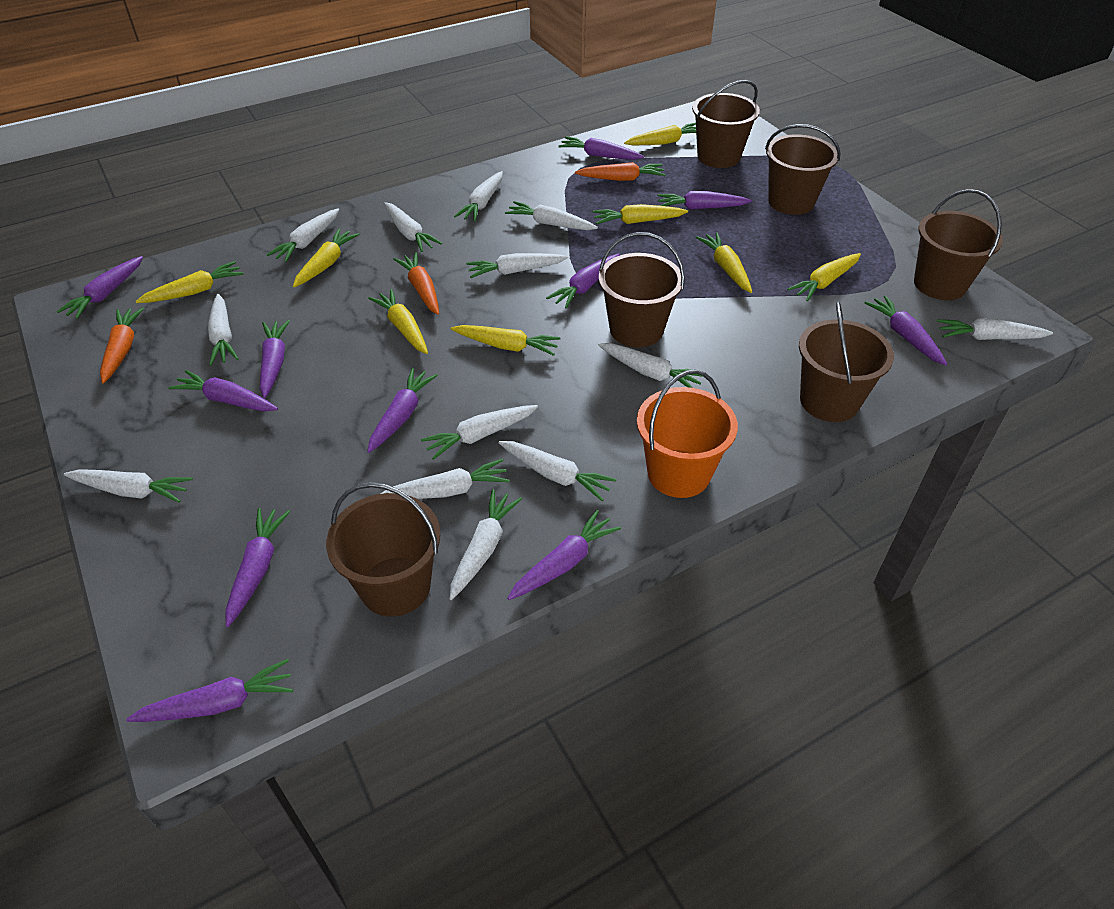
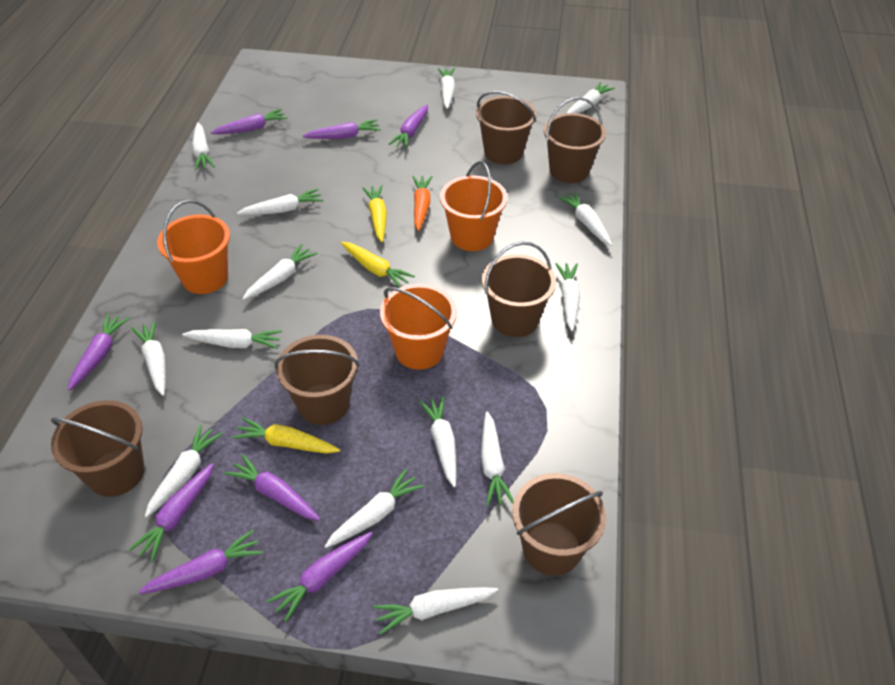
orange bucket: [637,369,738,498] = 1 -> [157,200,230,294] [380,284,457,370] [440,161,507,251] = 3
orange carrot: [100,308,144,383] [393,252,439,315] [575,162,666,181] = 3 -> [412,176,433,231] = 1
purple carrot: [57,256,143,319] [126,659,293,722] [169,370,278,411] [225,508,290,627] [260,320,290,398] [367,368,438,453] [507,510,621,600] [546,254,620,309] [558,136,644,160] [657,191,752,210] [865,295,947,366] = 11 -> [68,314,129,391] [129,463,214,562] [138,530,263,594] [211,109,288,134] [224,454,321,521] [267,532,373,622] [302,119,381,139] [389,104,428,149] = 8
white carrot: [64,469,193,503] [208,294,239,365] [267,208,339,262] [380,459,510,499] [384,202,442,252] [421,405,538,460] [449,489,522,600] [454,171,503,222] [466,253,568,278] [499,441,617,501] [505,201,598,230] [598,343,704,388] [937,319,1053,340] = 13 -> [131,321,165,396] [145,425,223,518] [182,329,282,349] [192,122,215,170] [237,188,323,215] [242,244,317,300] [324,469,424,548] [373,587,498,635] [419,396,456,487] [437,68,455,109] [481,412,514,506] [555,263,580,331] [558,191,612,246] [567,82,615,113] = 14
yellow carrot: [135,261,244,303] [293,228,359,287] [368,289,428,354] [451,325,561,356] [593,204,688,225] [624,123,696,145] [696,232,752,293] [787,253,861,301] = 8 -> [232,417,340,454] [341,242,415,288] [362,185,387,242] = 3

